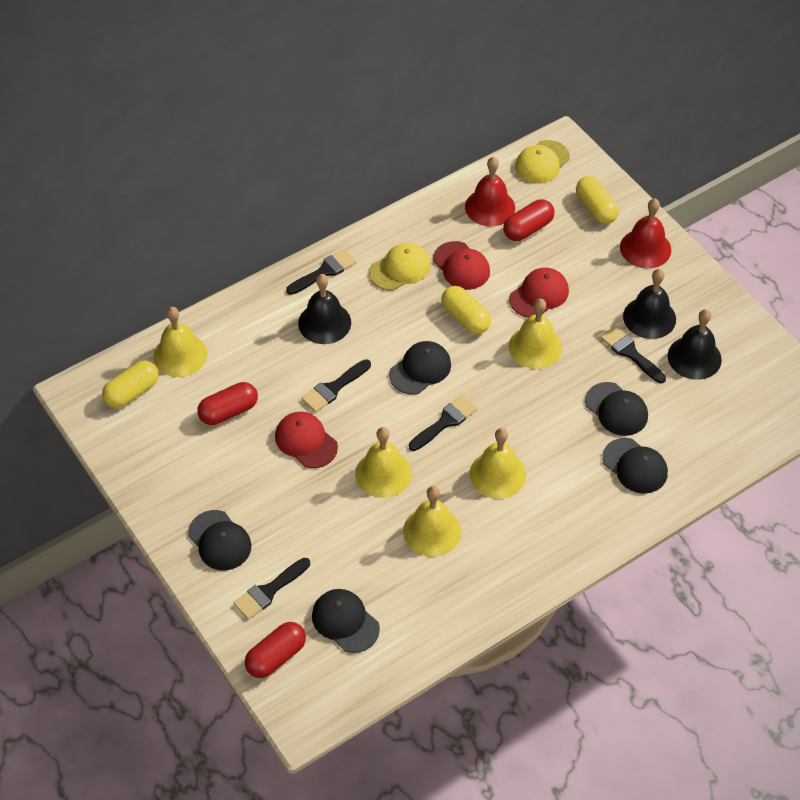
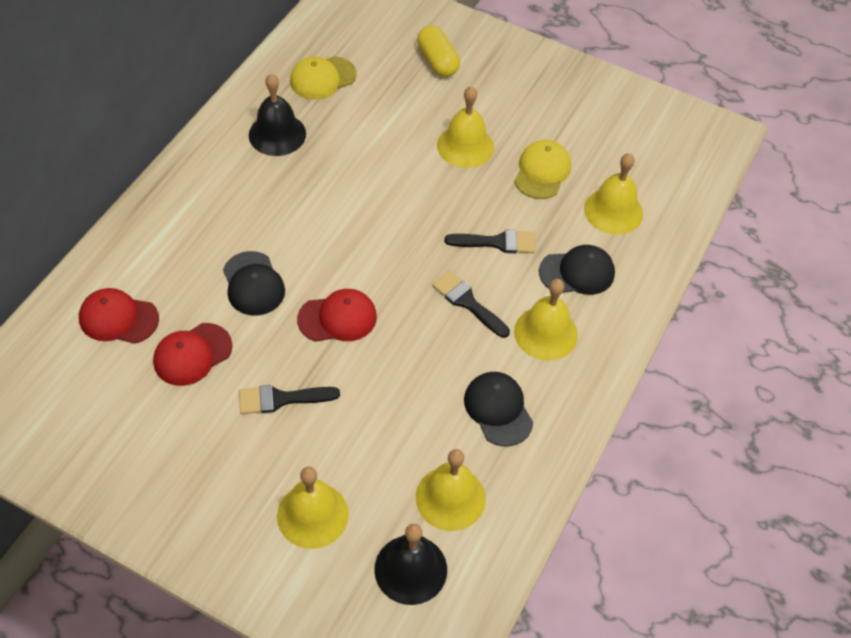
black bell: [298,274,351,344] [623,269,676,339] [668,309,722,380] = 3 -> [249,74,306,156] [374,524,447,605] = 2
black brush: [233,558,310,620] [286,249,356,295] [301,359,371,412] [409,395,478,451] [600,326,666,383] = 5 -> [239,385,340,414] [432,271,510,338] [445,230,536,253] = 3
black cap: [188,510,251,570] [312,589,380,653] [389,341,451,395] [585,382,648,436] [602,438,668,494] = 5 -> [223,251,285,316] [464,372,533,446] [539,245,615,295] = 3
red bell: [465,157,515,227] [620,199,671,269] = 2 -> none = 0
red capsule: [197,382,258,425] [245,622,306,678] [503,199,554,241] = 3 -> none = 0
yellow capsule: [102,360,159,408] [441,286,491,334] [576,176,619,224] = 3 -> [417,25,460,77] = 1

